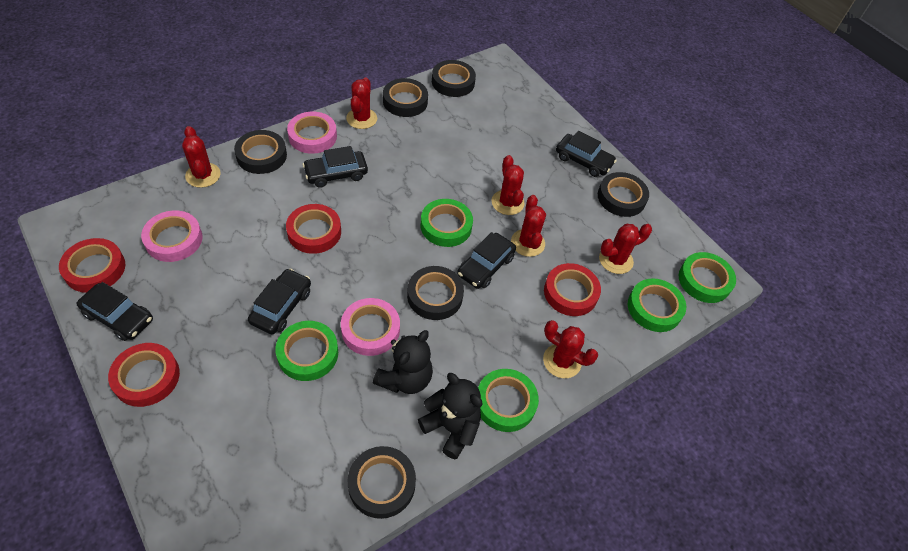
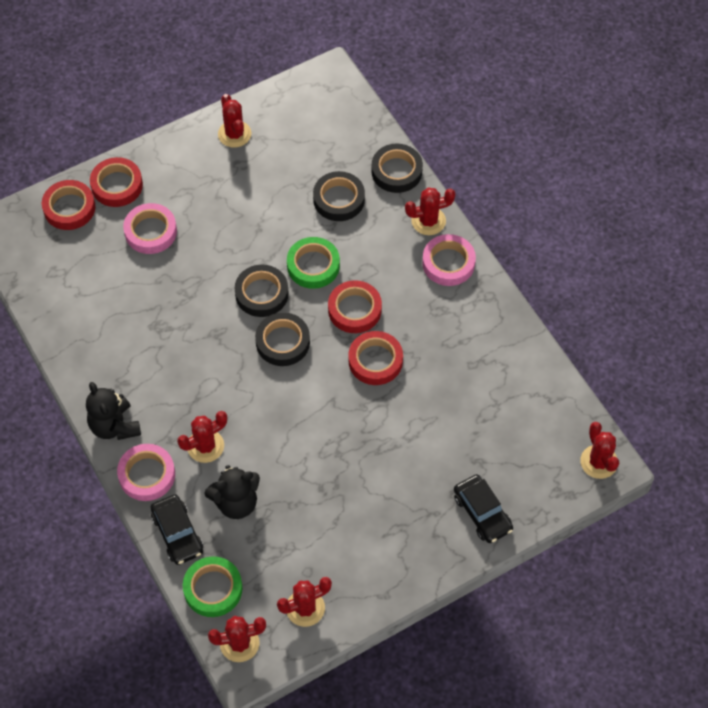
black car: [76,282,153,341] [248,269,311,334] [303,146,368,188] [457,232,516,289] [556,131,617,177] = 5 -> [151,494,203,565] [454,474,513,543] = 2
black tape: [234,130,287,174] [348,446,416,519] [383,78,428,117] [407,266,464,320] [432,60,476,97] [598,172,649,217] = 6 -> [235,265,289,317] [255,312,310,366] [313,171,365,221] [371,144,423,193] = 4
green tape: [275,321,338,381] [421,199,473,247] [478,369,539,432] [628,278,686,332] [679,252,736,303] = 5 -> [183,556,242,617] [287,237,340,289] = 2

